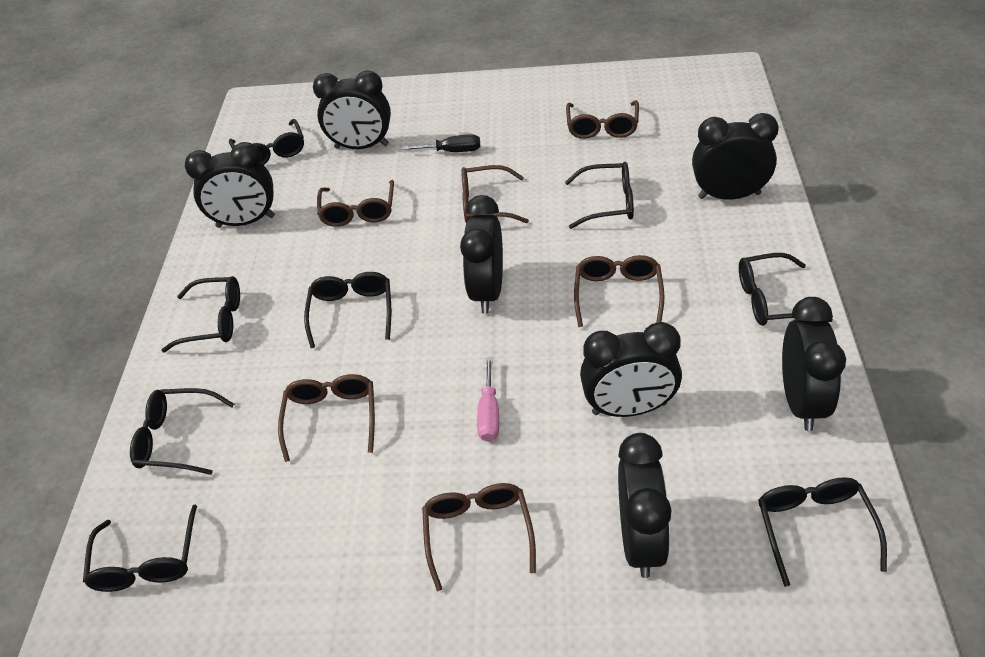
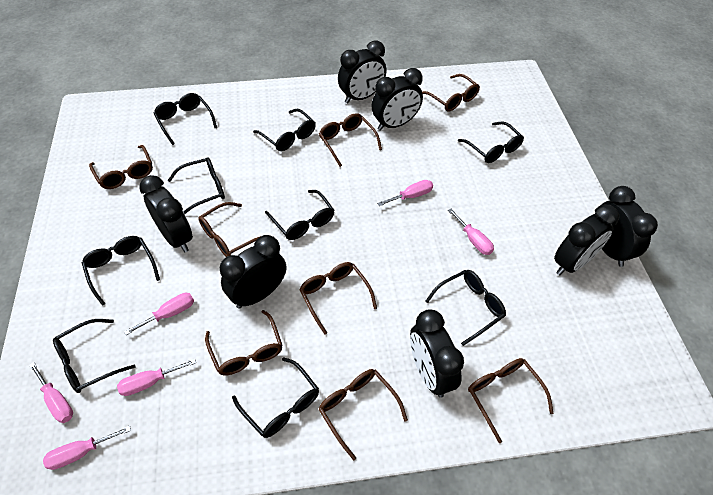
black glasses: [83,504,197,592] [130,388,234,475] [161,276,240,352] [229,119,304,165] [304,272,391,348] [565,162,634,229] [739,253,833,326] [758,477,887,587] = 8 -> [53,319,135,393] [82,236,160,306] [154,93,217,145] [168,157,225,214] [232,357,319,438] [253,109,316,151] [265,190,334,240] [426,270,506,346] [458,122,524,163] = 9
black screwdriver: [403,134,480,152] = 1 -> none = 0
brown glasses: [278,374,375,462] [317,180,394,227] [422,483,536,591] [461,165,529,223] [566,100,639,139] [574,255,664,327] = 6 -> [89,145,153,189] [198,202,261,257] [205,310,283,376] [299,262,377,335] [318,369,408,460] [319,113,382,167] [422,74,480,112] [468,358,554,443] = 8
pink screwdriver: [477,357,499,442] = 1 -> [29,362,73,423] [43,425,131,470] [117,359,196,396] [124,293,194,335] [377,180,433,206] [448,209,494,255] = 6

